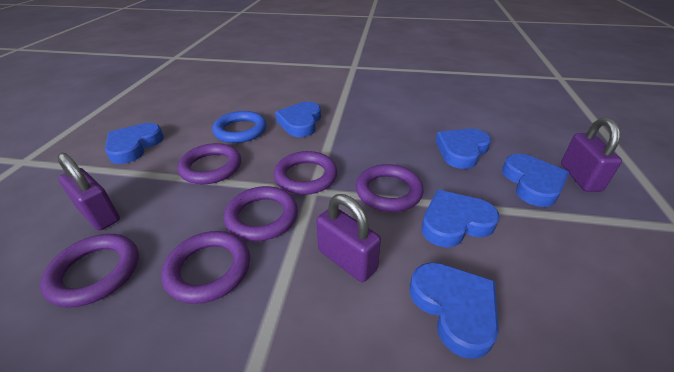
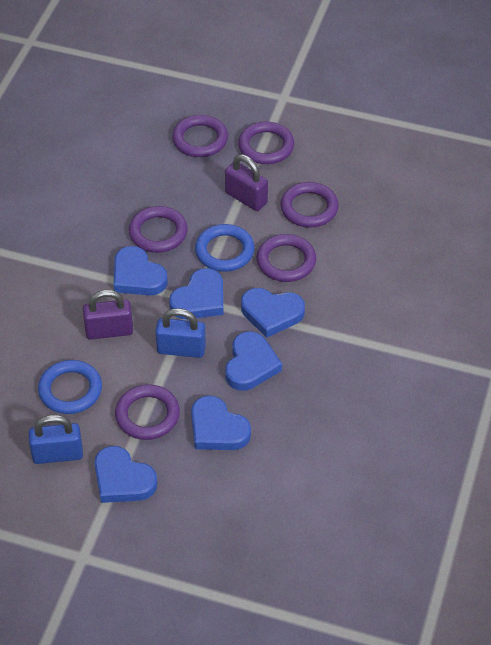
blue padlock: none = 0 -> [29,415,83,464] [155,308,206,358] = 2
blue ring: [212,111,267,143] = 1 -> [38,360,102,414] [195,224,255,272] = 2
purple padlock: [57,153,120,231] [316,194,381,282] [561,117,622,192] = 3 -> [83,290,133,340] [225,154,268,211] = 2

